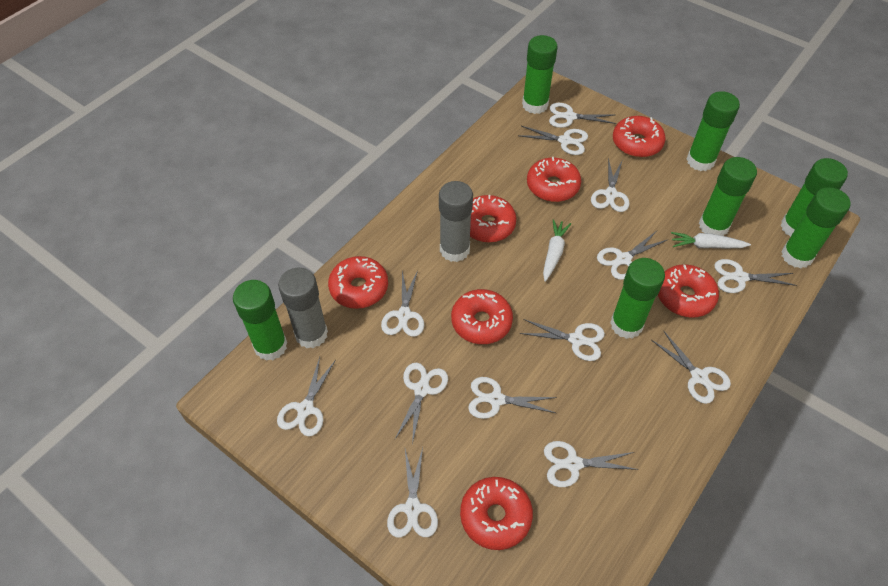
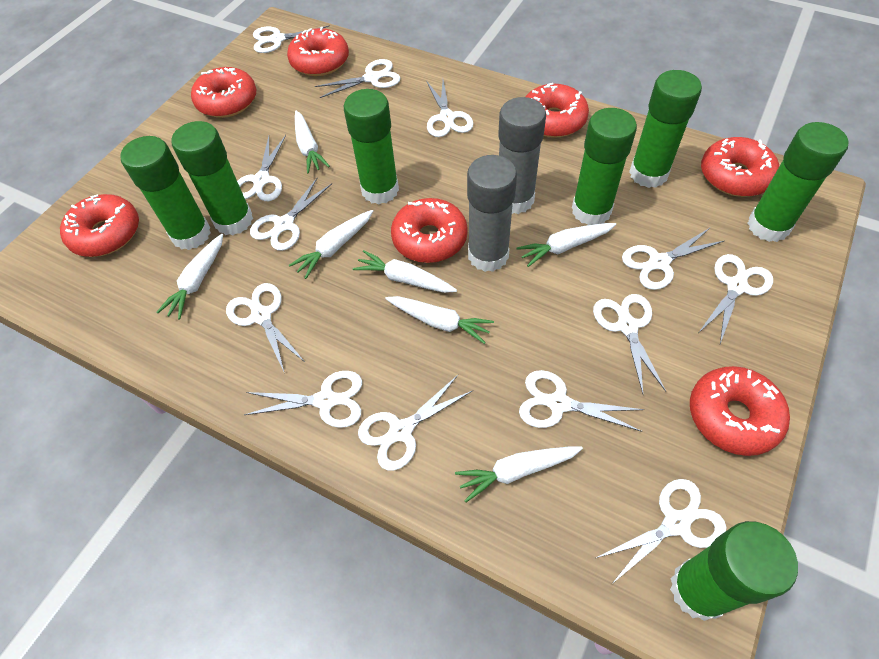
white carrot: [543,219,571,282] [671,232,751,248] = 2 -> [157,234,223,319] [289,210,373,279] [295,111,330,173] [353,250,457,293] [385,296,494,344] [455,446,583,502] [516,223,616,267] = 7

